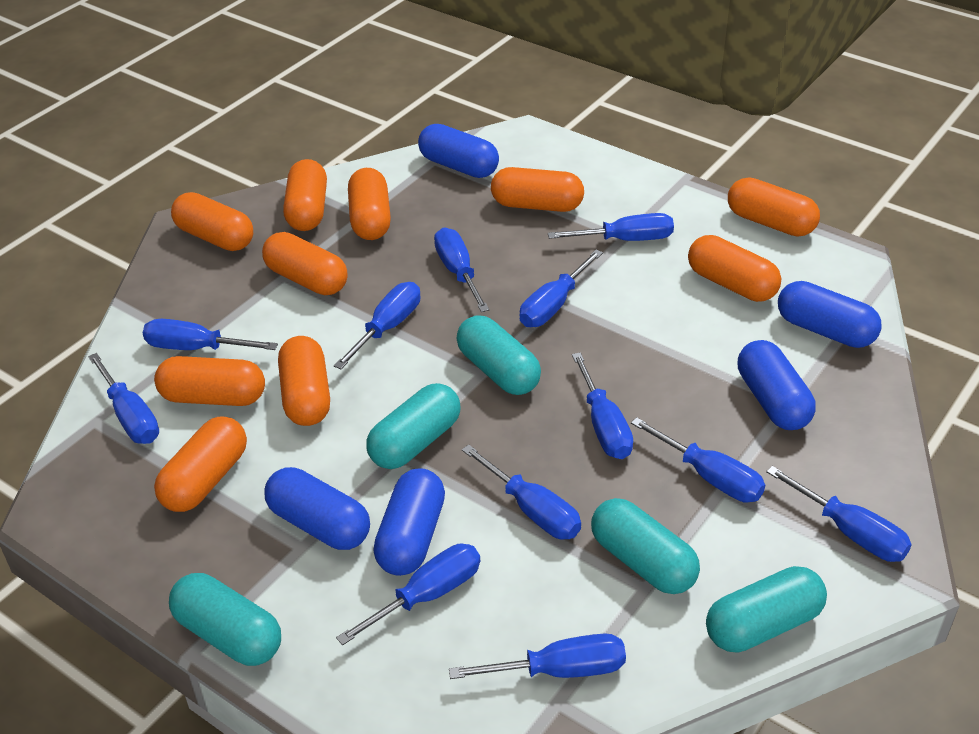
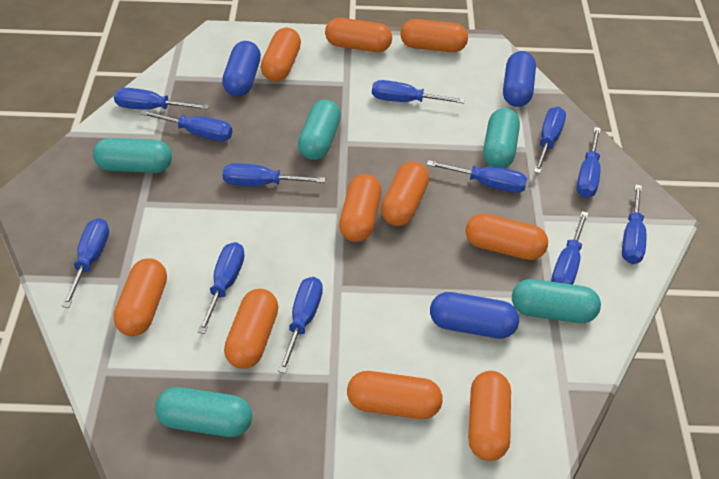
blue capsule: [264,467,370,550] [373,468,445,576] [418,124,499,178] [738,340,816,430] [778,281,882,348] = 5 -> [222,41,261,97] [430,292,519,338] [503,51,536,107] = 3

